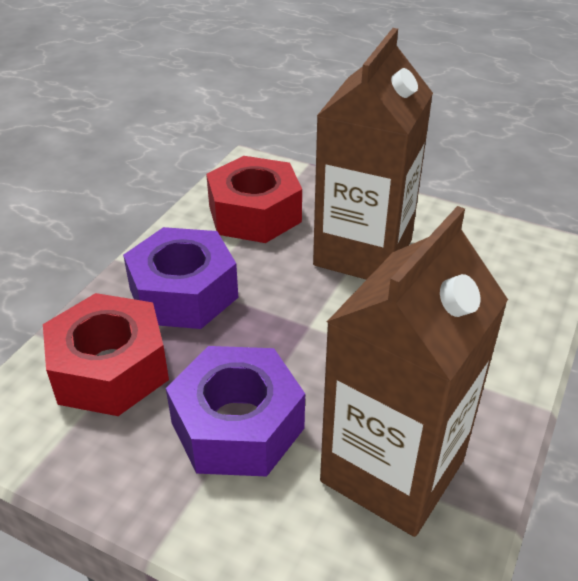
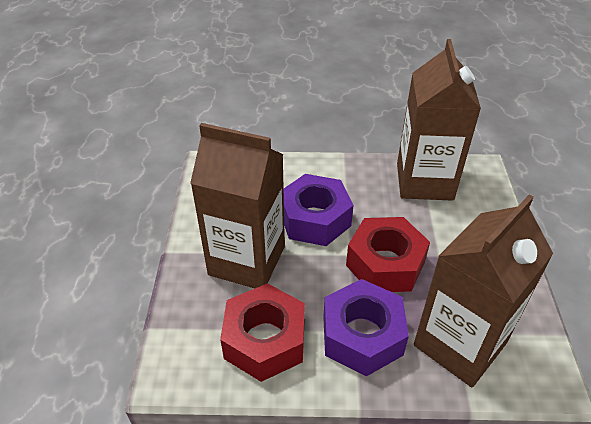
brown carton: [313,28,433,280] [320,206,508,537] = 2 -> [190,123,285,288] [397,39,481,201] [414,195,553,387] = 3

